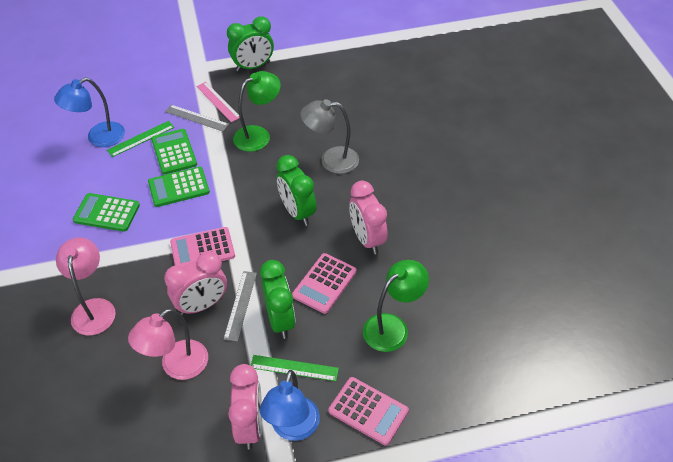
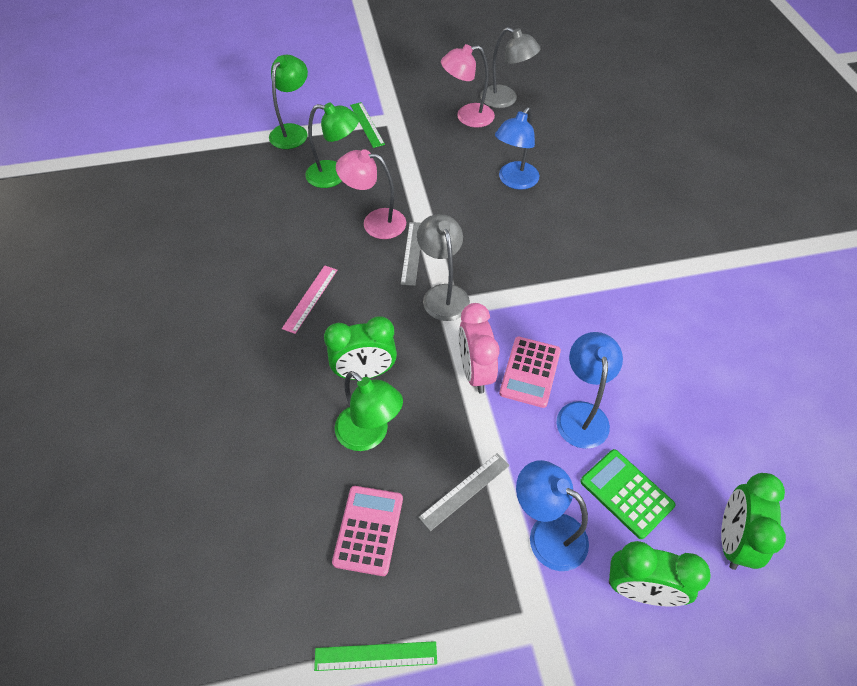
blue lamp: [54,78,125,147] [260,370,320,441] = 2 -> [495,107,539,190] [516,460,589,571] [556,332,623,449] = 3
green calculator: [73,193,140,232] [148,167,210,207] [151,129,197,175] = 3 -> [580,449,676,539] = 1
green lamp: [233,71,281,152] [363,260,429,352] = 2 -> [269,55,308,149] [305,102,359,188] [335,371,403,451] = 3
grey lamp: [300,99,359,174] = 1 -> [417,214,470,321] [480,27,541,108] = 2
pink calculator: [170,227,235,266] [292,253,357,314] [329,377,409,446] = 3 -> [332,486,403,576] [499,337,561,408] = 2
pink clock: [164,251,227,315] [228,364,262,450] [349,181,387,254] = 3 -> [459,303,500,393] = 1

